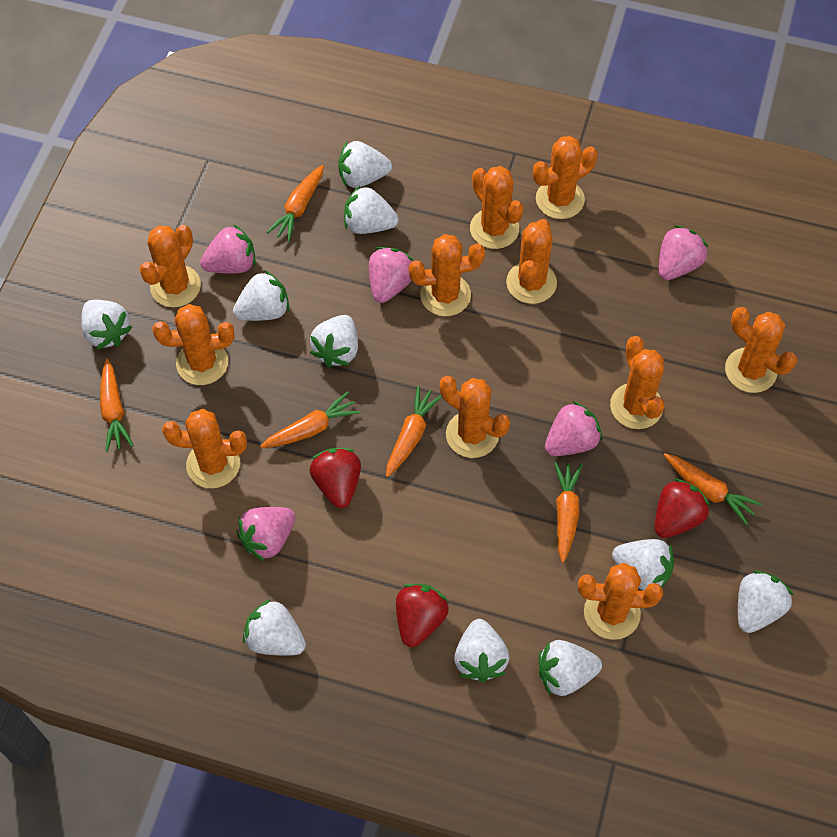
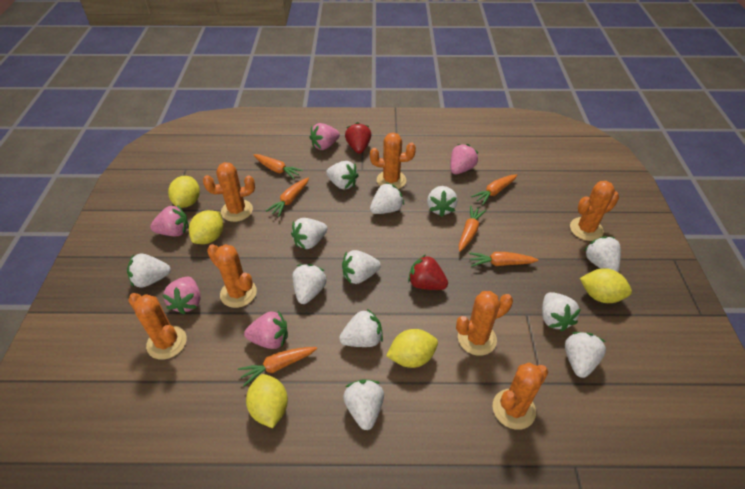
orange cactus: [139,225,201,308] [152,304,234,385] [162,409,247,488] [409,234,485,316] [440,376,510,458] [470,166,524,249] [506,219,557,304] [533,136,598,219] [578,563,663,640] [610,336,665,429] [725,307,797,393] = 11 -> [128,293,187,360] [203,162,255,222] [207,244,257,308] [370,132,416,189] [456,291,513,356] [493,363,549,430] [570,181,619,241] = 7
red strawberry: [310,448,361,508] [396,584,449,647] [655,479,710,538] = 3 -> [345,122,371,154] [408,255,448,290] = 2
white strawberry: [81,300,133,349] [233,270,289,321] [243,599,306,656] [310,315,358,367] [338,141,392,188] [344,185,399,234] [454,619,509,683] [539,640,602,696] [612,539,674,591] [738,570,794,633] = 10 -> [127,254,171,288] [291,218,328,249] [293,264,327,304] [326,161,359,190] [339,309,383,347] [342,250,381,284] [343,379,384,430] [370,183,404,214] [427,186,458,217] [542,292,581,332] [565,332,606,378] [584,236,621,272] = 12
yellow lemon: none = 0 -> [168,176,200,208] [189,210,223,244] [246,374,288,428] [386,329,438,368] [580,268,632,303] = 5

